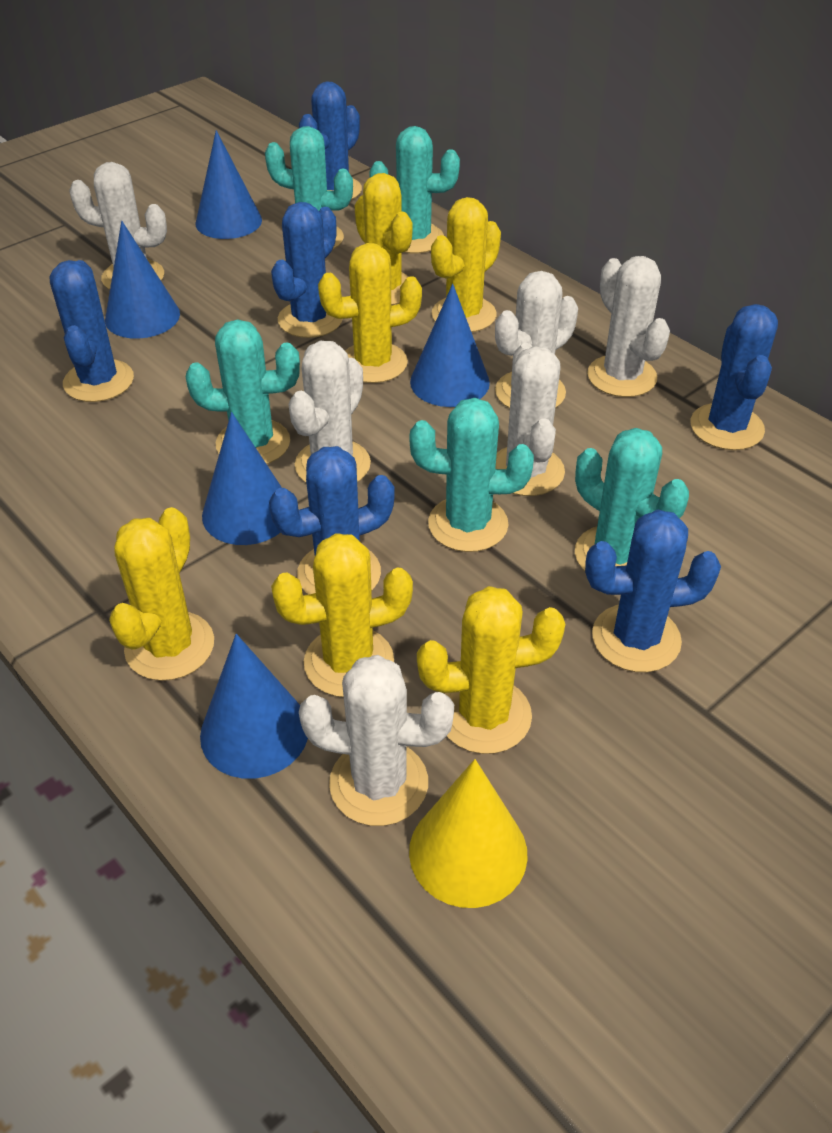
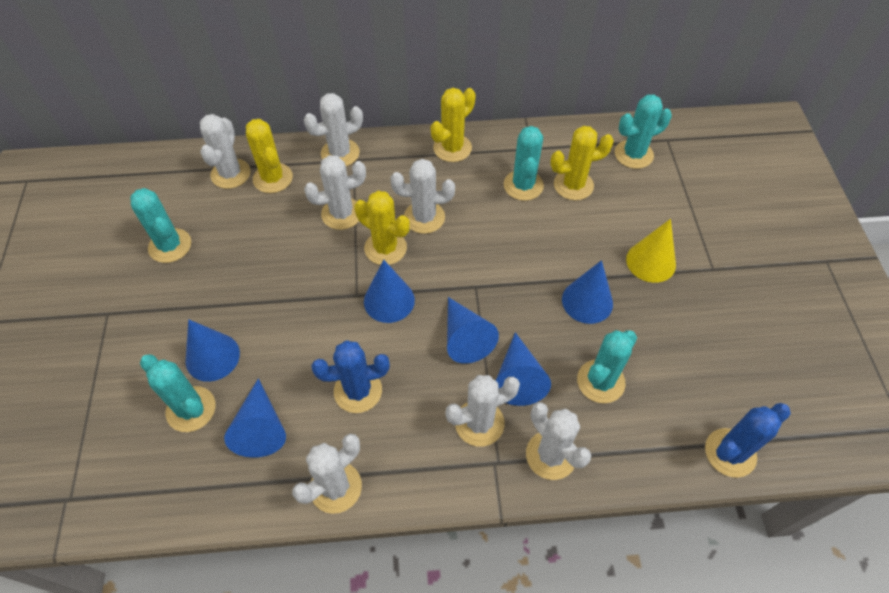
blue cactus: [50,260,134,402] [269,446,395,595] [271,202,342,338] [299,81,362,200] [585,510,721,672] [690,304,778,450] = 6 -> [311,340,390,413] [705,403,791,478] = 2
blue cone: [105,221,180,339] [195,130,262,239] [200,634,308,779] [202,412,282,545] [410,284,490,407] = 5 -> [186,319,240,382] [224,378,286,458] [364,260,415,323] [447,297,499,364] [496,332,551,406] [562,260,613,324] = 6
white cactus: [69,162,167,290] [289,341,371,483] [299,655,454,826] [495,271,578,408] [495,343,565,496] [587,256,670,397] = 6 -> [200,114,251,189] [292,434,362,514] [304,93,363,166] [304,155,366,230] [390,159,455,234] [445,375,520,447] [526,402,591,480] = 7
yellow cactus: [109,507,214,681] [271,533,413,697] [318,243,422,383] [355,173,412,305] [417,586,565,754] [431,197,501,332] = 6 -> [246,119,293,193] [354,191,410,265] [430,88,476,162] [550,126,614,200] = 4

